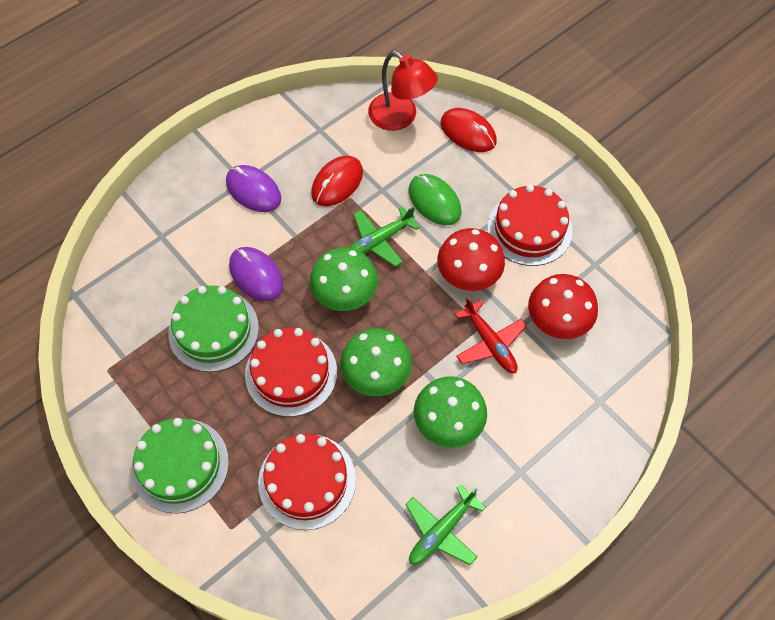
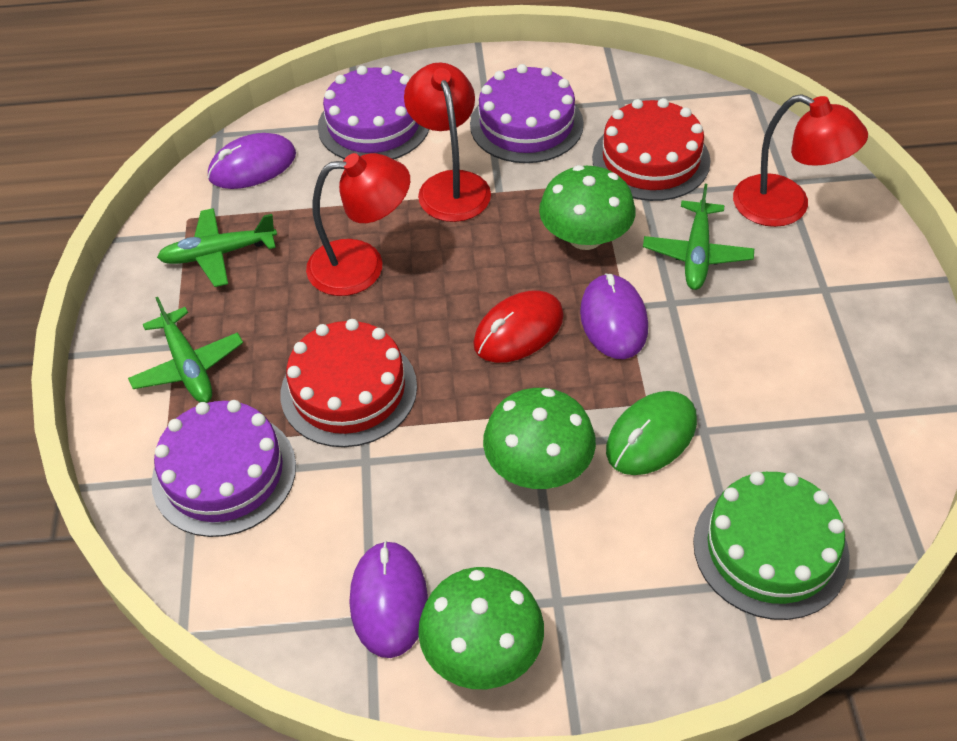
green cake: [131,418,229,514] [168,285,259,372] = 2 -> [693,471,850,620] = 1
green plane: [348,206,420,267] [406,484,486,565] = 2 -> [128,297,243,403] [157,208,277,287] [643,184,754,290] = 3
purple cake: none = 0 -> [151,400,296,537] [318,66,429,159] [470,64,584,163] = 3
purple mouse: [226,165,281,212] [229,247,283,301] = 2 -> [208,133,296,189] [350,541,428,658] [580,274,648,359] = 3
red cake: [245,328,337,417] [258,434,356,530] [487,185,573,266] = 3 -> [281,319,417,447] [592,98,711,201] = 2
red lamp: [368,51,438,131] = 1 -> [306,153,410,296] [404,63,491,222] [733,94,868,227] = 3
red mouse: [311,156,363,206] [440,108,497,152] = 2 -> [473,290,564,363] = 1
red mushroom: [437,228,505,291] [528,274,598,339] = 2 -> none = 0
red plane: [455,297,527,373] = 1 -> none = 0

